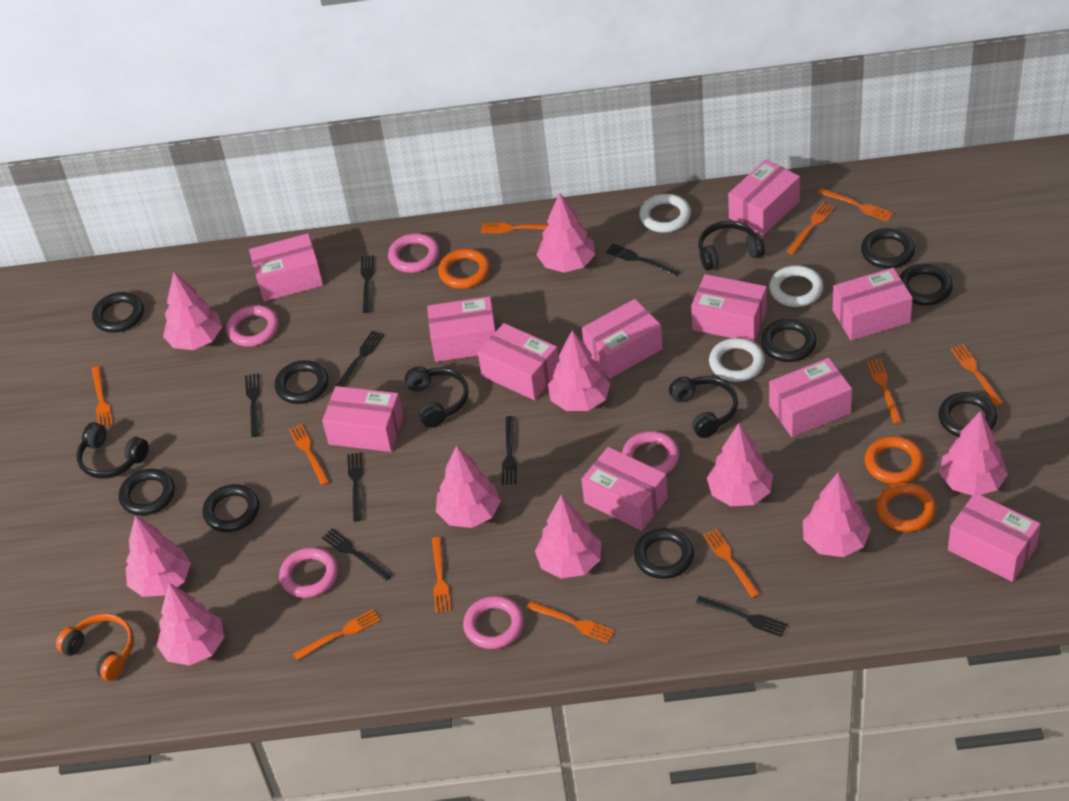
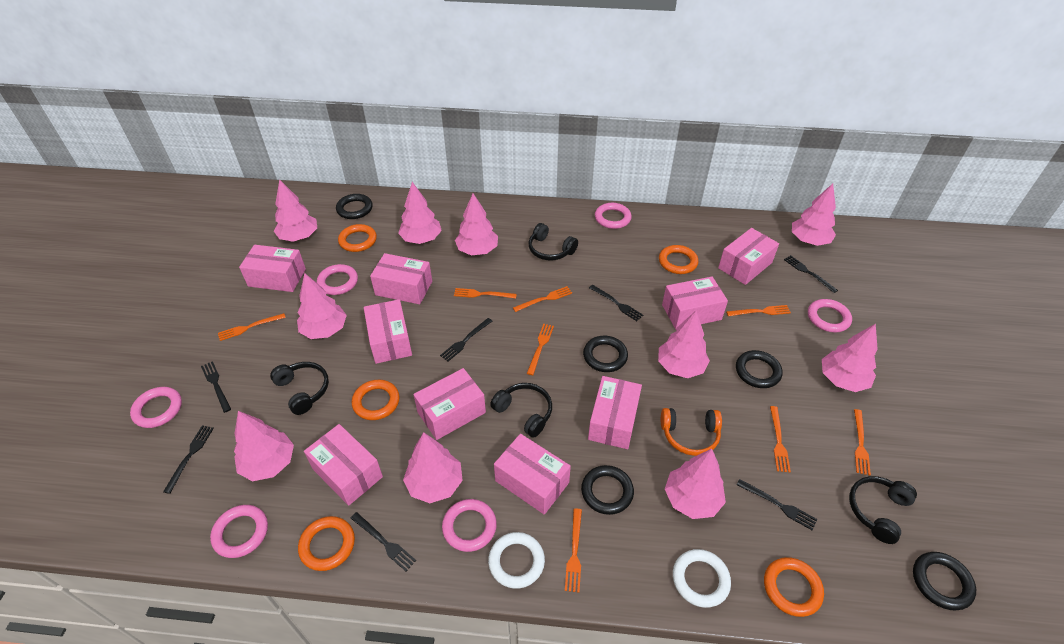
black fork: [245,373,260,437] [322,528,392,580] [336,331,384,387] [347,452,363,521] [361,255,374,313] [502,416,517,485] [606,244,680,276] [696,596,787,637] = 8 -> [163,426,214,494] [201,361,231,413] [351,512,416,571] [440,318,492,361] [589,285,643,321] [737,479,817,530] [784,255,838,293] = 7
black ring: [92,292,144,333] [119,469,175,516] [203,484,259,532] [275,360,329,404] [634,528,694,579] [761,319,817,362] [861,228,915,269] [899,263,953,305] [938,392,997,437] = 9 -> [336,194,373,219] [581,465,634,515] [583,336,628,372] [736,350,782,388] [913,552,976,610] = 5
orange fork: [92,366,113,427] [289,424,329,486] [293,609,380,660] [432,537,451,613] [481,223,549,233] [526,601,615,643] [703,529,760,598] [786,202,835,254] [818,188,893,222] [867,358,902,424] [951,344,1003,406] = 11 -> [218,313,286,341] [454,288,517,299] [513,286,572,312] [527,324,554,375] [565,508,582,592] [726,305,791,316] [770,406,791,472] [854,409,871,475] = 8
orange ring: [438,249,490,289] [864,436,924,484] [876,482,936,532] = 3 -> [298,516,355,571] [338,224,377,252] [352,380,400,420] [659,245,698,274] [764,557,824,617] = 5
pink box: [249,233,323,302] [322,386,404,452] [427,296,496,362] [478,323,559,400] [581,447,668,531] [582,299,663,378] [691,274,767,342] [728,159,800,235] [769,358,852,437] [833,268,913,341] [948,493,1041,582] = 11 -> [239,245,306,292] [304,424,383,506] [364,299,412,364] [370,253,432,304] [413,368,486,440] [494,434,571,515] [588,376,642,449] [662,277,728,330] [718,228,779,285] = 9
pink ring: [226,305,279,347] [279,547,338,598] [388,233,439,273] [463,596,524,649] [622,431,679,474] = 5 -> [130,387,182,428] [210,505,268,558] [317,264,358,295] [442,499,497,552] [595,203,632,229] [808,299,852,332] = 6
white ring: [639,194,691,233] [709,338,765,382] [769,265,823,307] = 3 -> [488,532,545,589] [673,549,731,608] = 2

